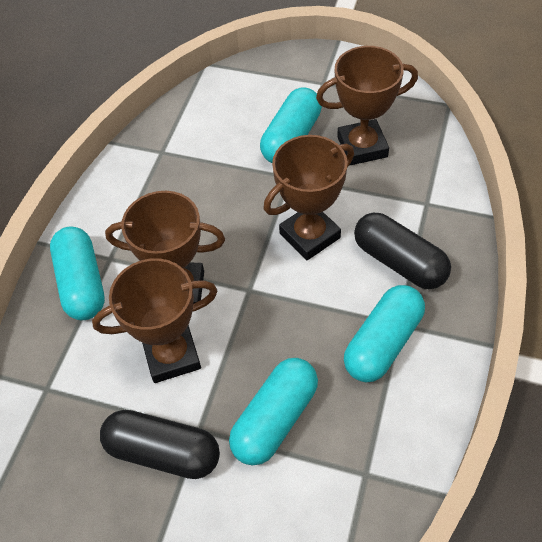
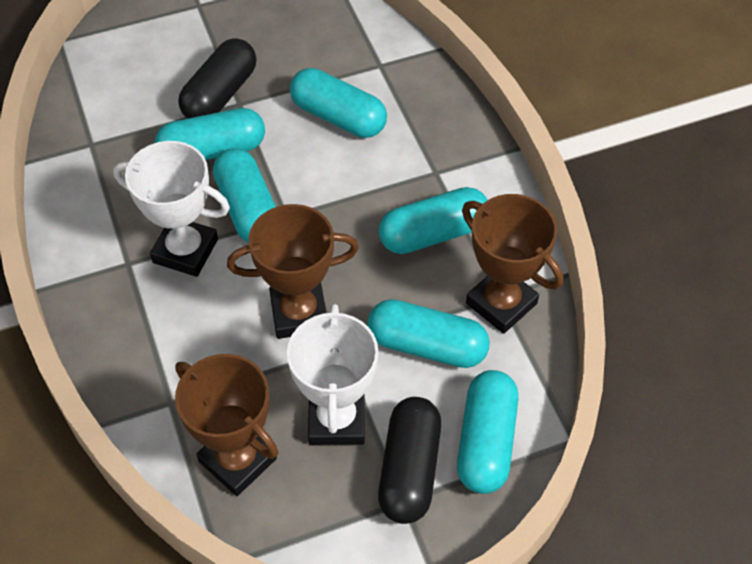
brown trophy: [92,258,218,383] [105,191,225,304] [264,135,354,260] [316,46,418,165] = 4 -> [175,354,278,496] [227,204,359,339] [462,194,563,334] = 3
turquoise capsule: [50,227,105,320] [229,358,318,466] [260,87,322,163] [344,285,425,382] = 4 -> [155,108,265,160] [213,148,276,242] [290,68,387,138] [367,299,490,368] [379,187,488,254] [457,370,518,494] = 6
white trophy: none = 0 -> [113,141,230,277] [287,304,378,445] = 2

